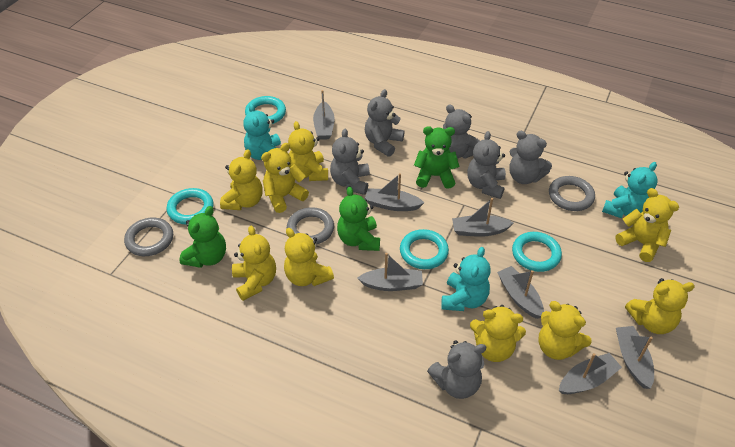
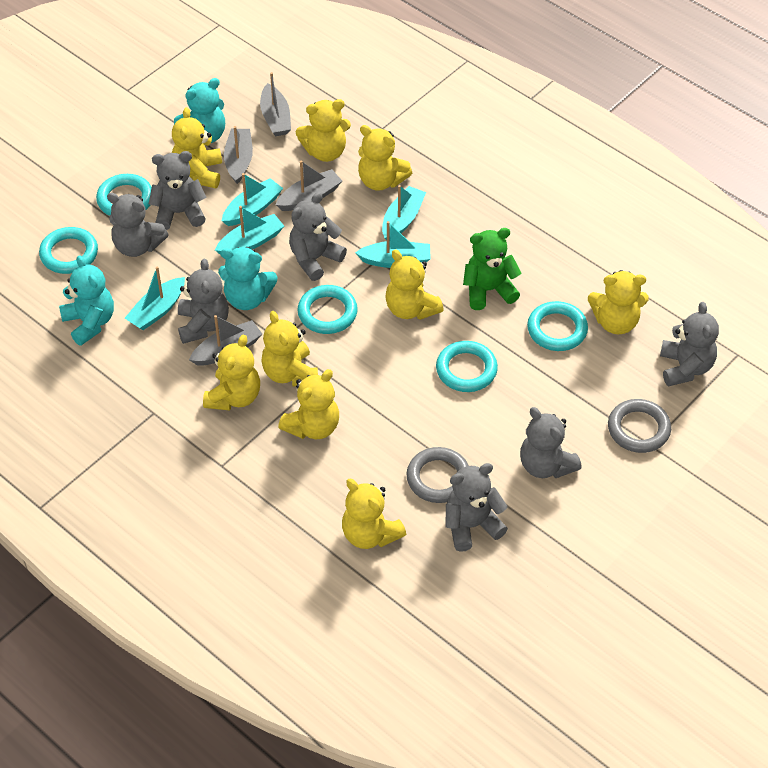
green teddy bear: [179,206,226,268] [337,186,380,251] [414,126,459,189] = 3 -> [463,228,521,310] = 1
grey boat: [313,90,335,140] [358,253,423,291] [365,173,424,211] [452,198,514,237] [497,266,544,319] [559,353,622,394] [616,326,654,389] = 7 -> [189,315,262,366] [224,126,253,184] [260,72,291,136] [276,160,342,211] = 4
grey ring: [124,218,173,256] [287,207,334,244] [549,176,595,211] = 3 -> [406,447,469,503] [608,399,671,453] = 2
grey teddy bear: [330,129,370,195] [365,89,404,157] [427,340,486,399] [443,104,480,159] [467,131,506,199] [509,131,552,184] = 6 -> [107,193,169,257] [149,151,207,230] [178,258,229,344] [289,192,347,281] [445,463,508,552] [520,407,582,478] [660,302,719,386] = 7
turquoise boat: none = 0 -> [125,266,185,330] [215,206,284,255] [222,173,283,226] [355,221,431,268] [382,185,426,240] = 5
turquoise ring: [167,188,214,225] [245,96,286,124] [400,229,449,269] [512,232,562,272] = 4 -> [39,227,98,274] [96,174,152,216] [297,285,358,334] [436,341,498,392] [527,301,588,351] = 5

